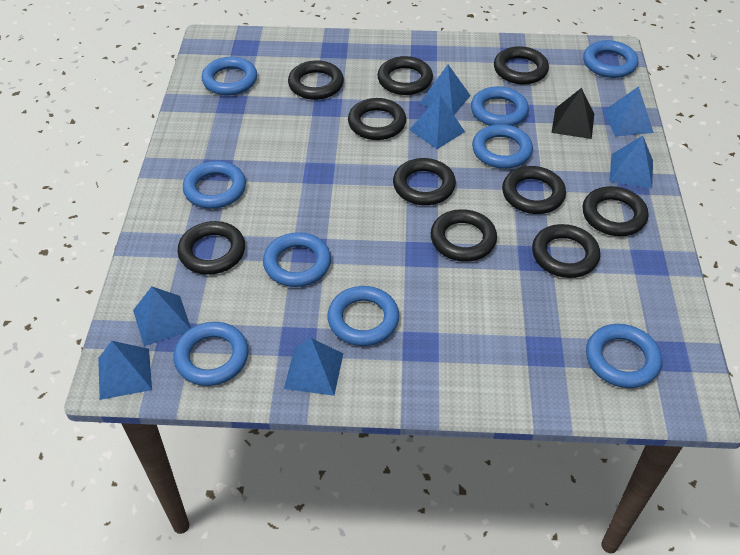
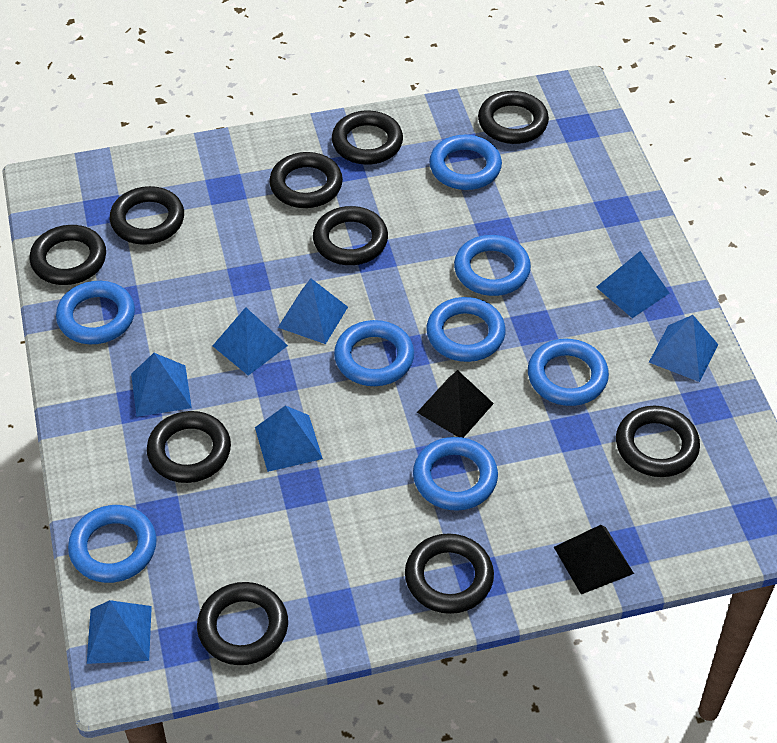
black pyramid: [552,88,594,139] = 1 -> [417,370,494,438] [554,525,634,594] = 2
blue ring: [173,322,249,386] [183,161,246,209] [202,57,257,96] [263,232,331,287] [327,286,399,346] [471,86,529,126] [472,124,533,169] [583,40,638,78] [586,324,662,388] = 9 -> [56,281,135,344] [68,505,157,583] [334,320,414,386] [413,437,498,511] [426,297,506,362] [429,135,502,190] [454,235,531,296] [528,339,609,406] = 8

